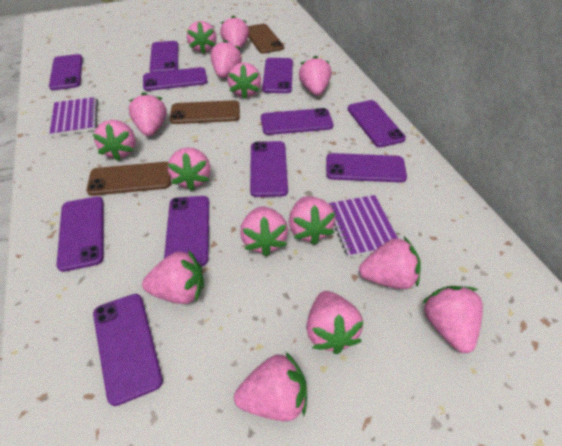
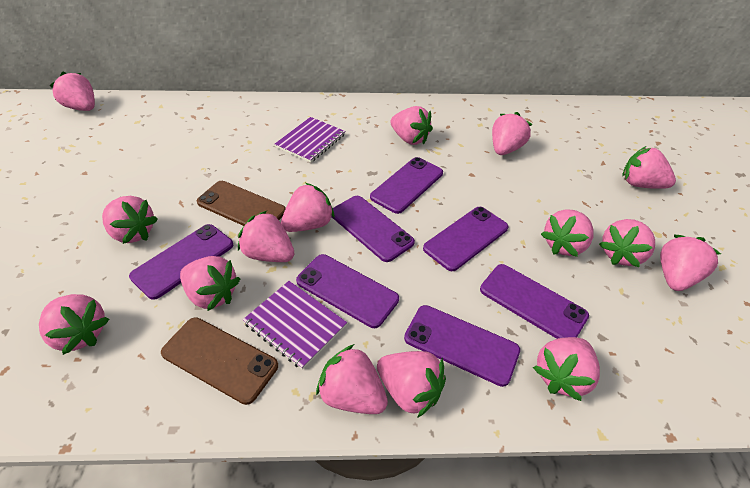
brown phone: [86,162,171,196] [170,100,240,124] [248,24,284,54] = 3 -> [161,317,278,405] [197,181,286,226] = 2
purple phone: [49,54,83,90] [57,196,104,272] [93,294,163,406] [143,67,208,91] [150,41,178,73] [164,196,209,266] [250,141,288,197] [261,108,333,135] [262,58,293,93] [326,153,407,182] [347,100,406,147] = 11 -> [129,224,233,300] [296,254,399,328] [331,196,415,262] [370,157,443,214] [404,305,520,387] [423,207,508,271] [480,264,589,339] = 7

